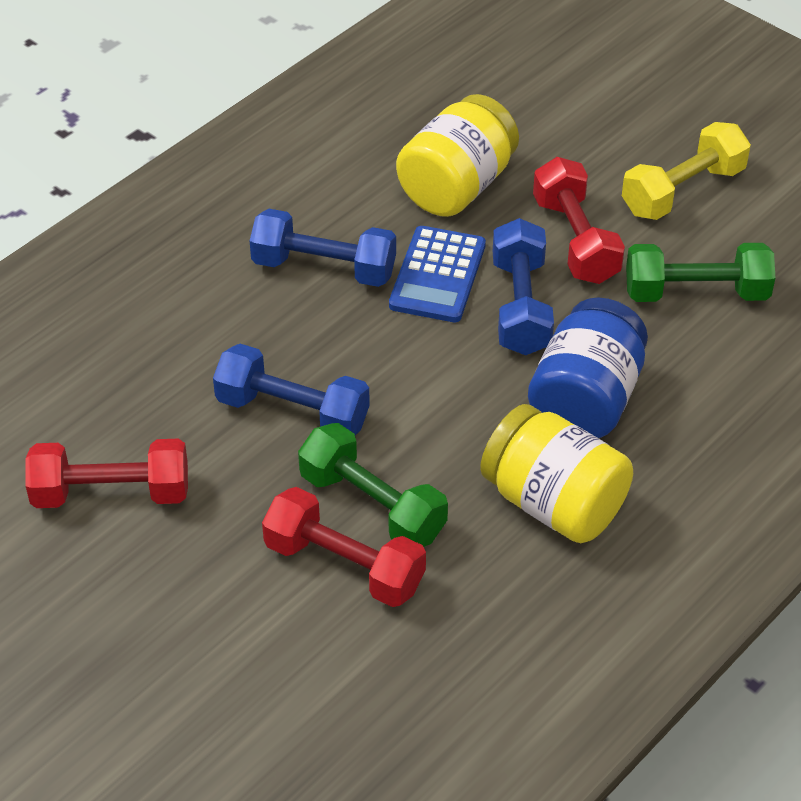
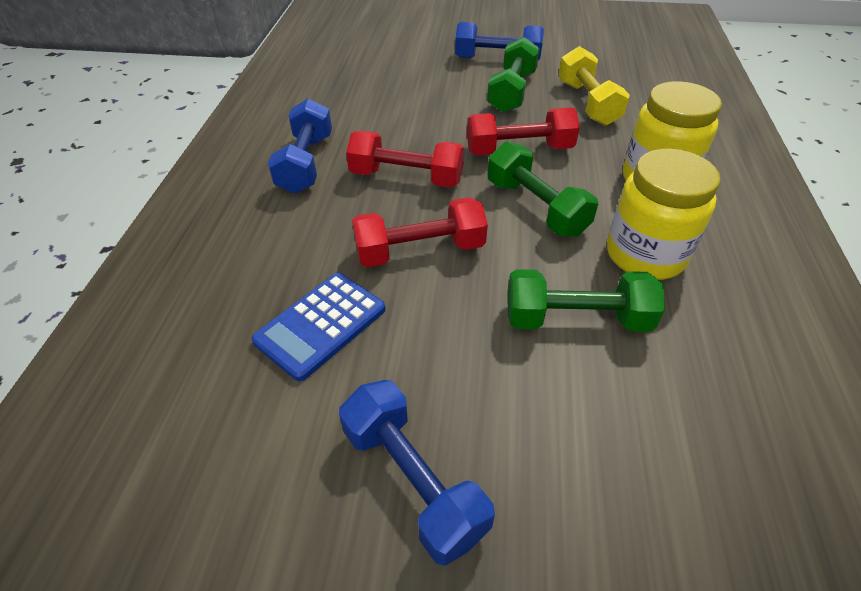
blue jar: [528,298,648,438] = 1 -> none = 0
green dumbbell: [298,423,448,547] [626,243,775,302] = 2 -> [487,37,540,113] [488,142,598,237] [508,269,665,332] = 3

